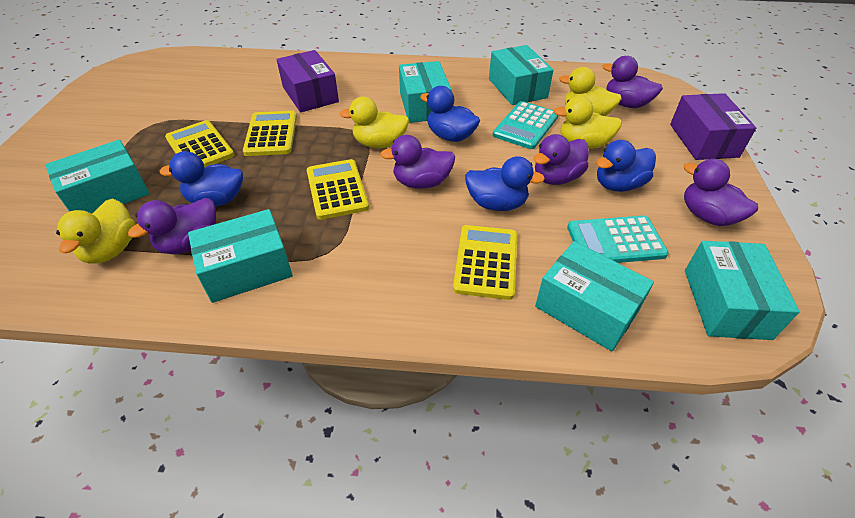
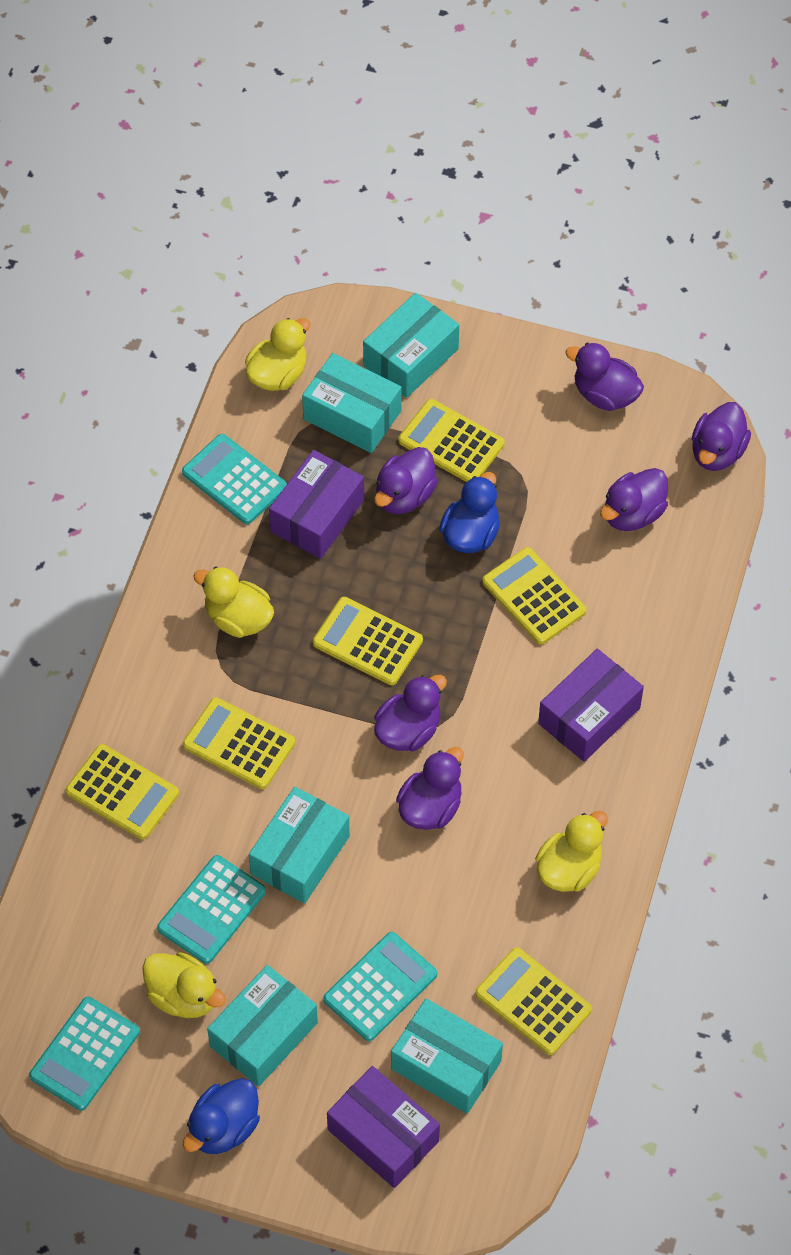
blue duck: [160,151,243,206] [420,86,480,142] [465,156,545,211] [596,140,656,192] = 4 -> [183,1078,260,1154] [439,472,500,553] = 2
purple box: [277,50,339,113] [670,93,756,160] = 2 -> [269,450,364,559] [327,1066,440,1188] [538,649,644,762] = 3
purple duck: [128,198,216,254] [380,135,455,189] [534,134,589,185] [603,56,663,108] [683,159,758,226] = 5 -> [374,447,438,514] [374,675,447,751] [396,747,464,830] [565,343,644,411] [600,468,668,531] [692,402,751,471] = 6
turquoise box: [45,140,150,214] [188,209,293,303] [399,61,451,123] [489,45,553,105] [535,241,654,351] [685,241,800,340] = 6 -> [207,965,318,1086] [249,787,350,904] [302,353,402,453] [363,293,459,398] [391,999,503,1114] = 5
turquoise calculator: [493,101,558,149] [567,215,669,263] = 2 -> [29,997,140,1111] [157,855,266,964] [182,434,287,524] [323,932,437,1041] = 4
yellow calculator: [165,120,234,168] [243,111,297,156] [307,159,369,220] [453,225,517,300] = 4 -> [65,744,179,840] [183,697,295,789] [313,597,423,685] [398,399,504,482] [475,947,592,1055] [482,547,587,645] = 6

